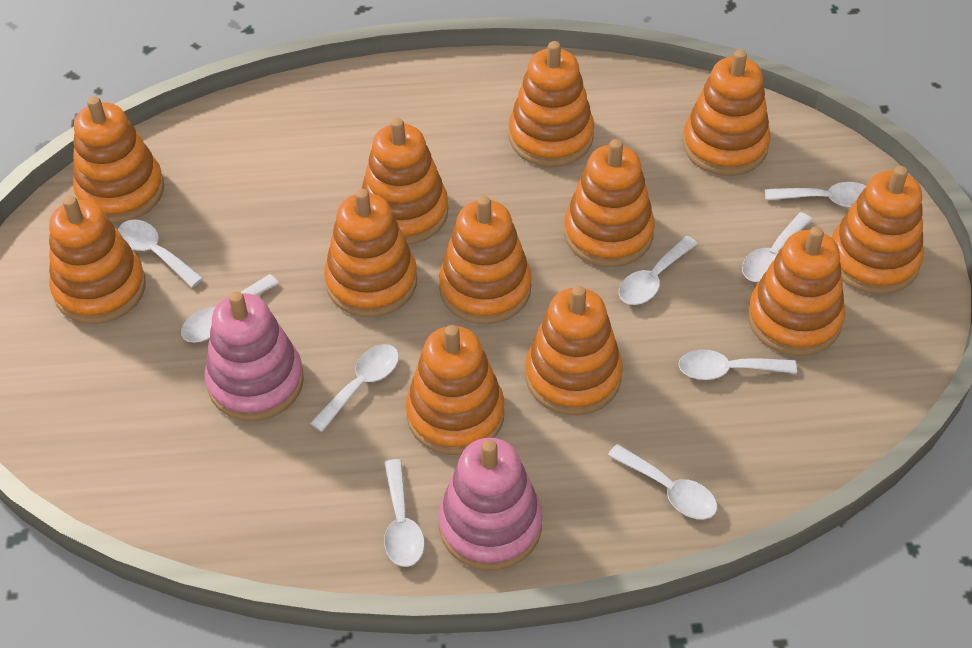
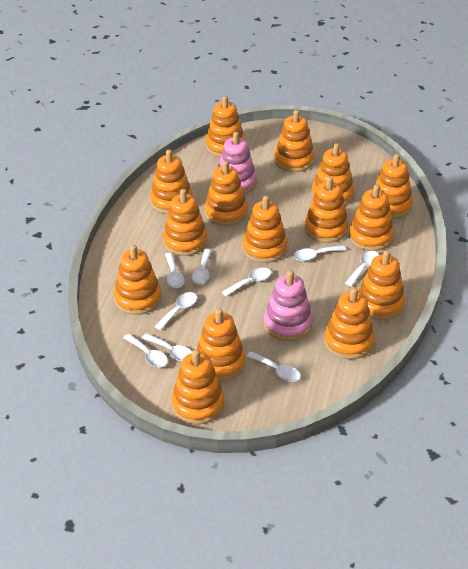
orange stacking toy: [49,196,146,324] [73,96,164,223] [324,189,417,317] [362,118,448,245] [406,325,504,455] [439,195,532,324] [509,41,594,167] [526,286,622,415] [564,139,655,267] [683,49,771,176] [748,227,845,356] [831,166,924,295] = 12 -> [114,245,161,315] [150,150,192,214] [163,189,207,256] [171,349,224,424] [197,308,245,382] [205,161,248,226] [206,96,245,157] [242,196,287,263] [274,110,315,172] [304,177,349,243] [312,143,354,205] [324,287,375,359] [349,184,394,251] [358,250,405,320] [376,154,413,219] = 15

